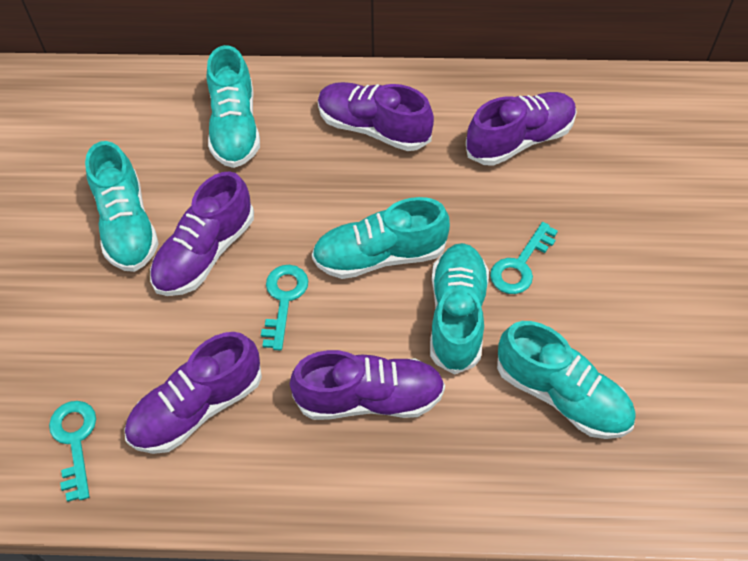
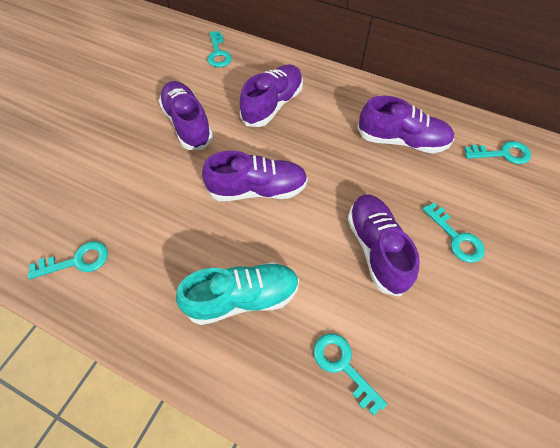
turquoise key: [49,401,96,502] [261,265,308,351] [490,222,558,294] = 3 -> [28,241,108,279] [207,31,232,67] [313,333,387,416] [422,202,485,263] [464,141,531,164] = 5
turquoise shoe: [85,141,159,272] [207,45,260,168] [312,197,450,279] [430,243,489,375] [497,321,636,439] = 5 -> [176,262,299,325] = 1

